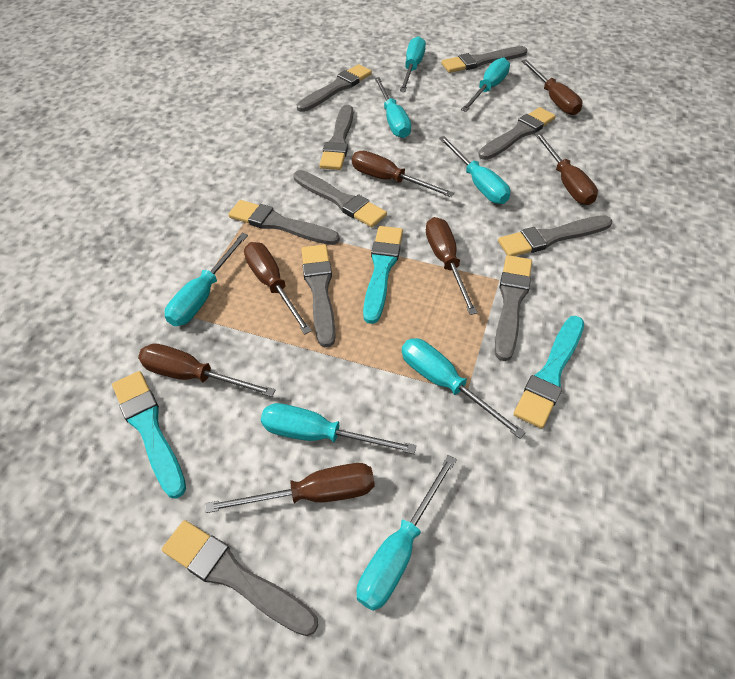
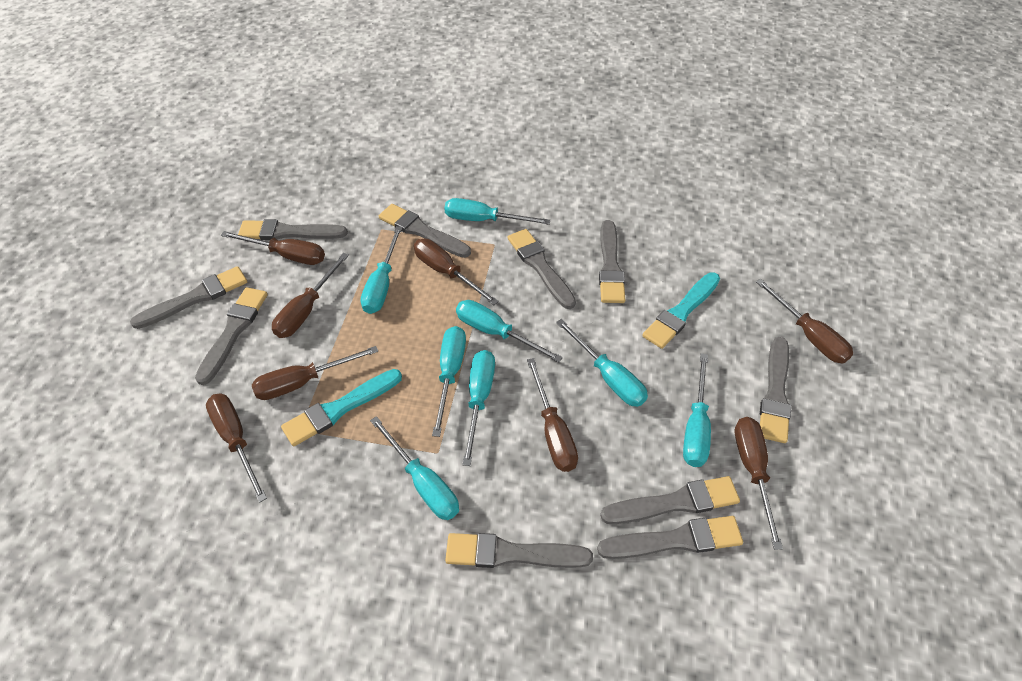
brown screwdriver: [138,343,275,397] [206,463,375,513] [244,242,312,334] [352,151,454,197] [426,217,478,315] [521,60,583,115] [534,132,598,205] = 7 -> [206,394,267,503] [221,231,325,265] [252,346,378,400] [272,253,349,338] [414,239,499,305] [527,358,578,472] [735,417,783,550] [756,279,853,363] = 8
turquoise brush: [112,371,186,499] [363,226,403,324] [514,316,584,428] = 3 -> [281,369,402,446] [642,272,720,349] = 2

